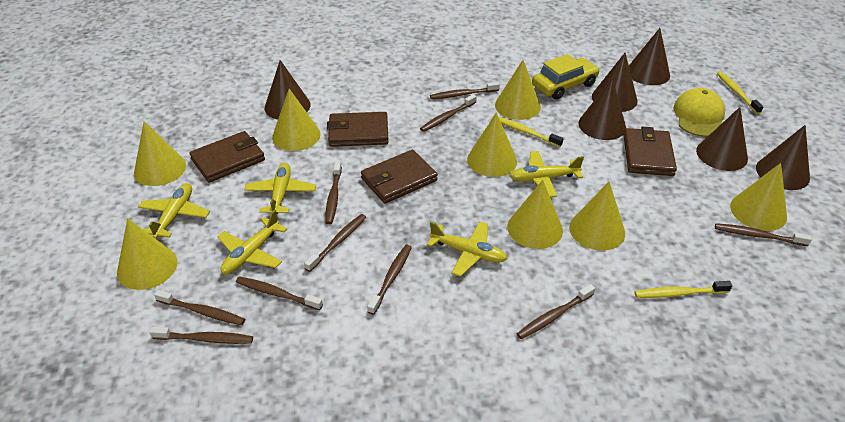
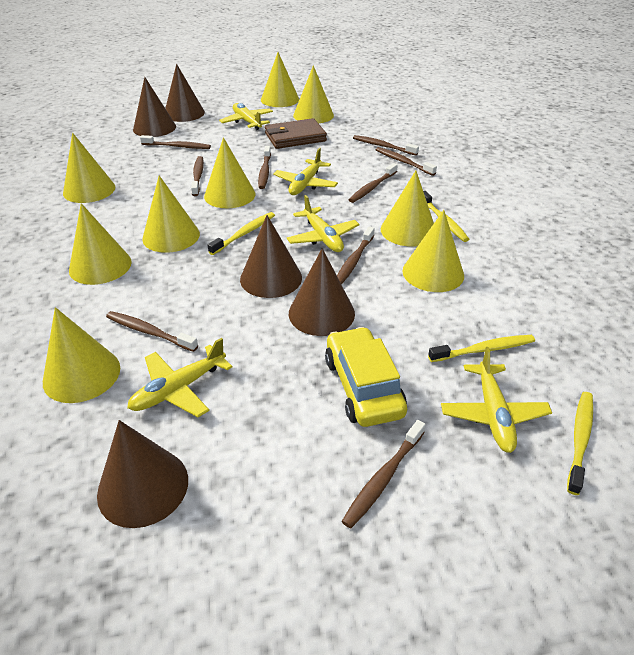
brown cone: [265,60,311,119] [578,78,626,140] [592,53,638,112] [629,28,670,85] [696,107,748,171] [756,125,810,190] = 6 -> [97,420,188,528] [133,77,176,137] [165,64,205,122] [240,215,302,298] [289,248,355,336] = 5
brown toothbrush: [149,327,253,344] [154,290,245,325] [236,276,323,310] [304,214,366,272] [325,161,342,224] [367,245,412,315] [420,94,477,132] [430,82,500,99] [517,284,595,339] [715,223,812,246] = 10 -> [106,311,198,352] [140,135,211,149] [191,156,204,196] [258,146,271,189] [337,226,375,285] [342,420,426,529] [349,163,398,203] [353,135,419,156] [376,147,437,176] = 9
brown wallet: [189,131,265,183] [327,112,389,147] [361,150,438,204] [624,127,677,176] = 4 -> [265,118,327,149] = 1
yellow cap: [673,88,725,137] = 1 -> none = 0
yellow cone: [117,218,177,290] [134,121,186,186] [272,89,321,151] [467,112,517,177] [495,60,541,120] [507,180,563,249] [569,182,625,250] [730,163,787,231] = 8 -> [43,307,120,403] [63,133,116,203] [69,203,132,285] [142,176,200,253] [204,137,255,208] [261,52,299,107] [293,65,334,124] [381,171,434,247] [402,210,464,292] = 9
yellow toothbrush: [498,116,563,147] [635,281,732,298] [717,72,764,114] = 3 -> [208,212,275,255] [423,191,469,242] [428,335,535,362] [567,392,593,495] = 4

